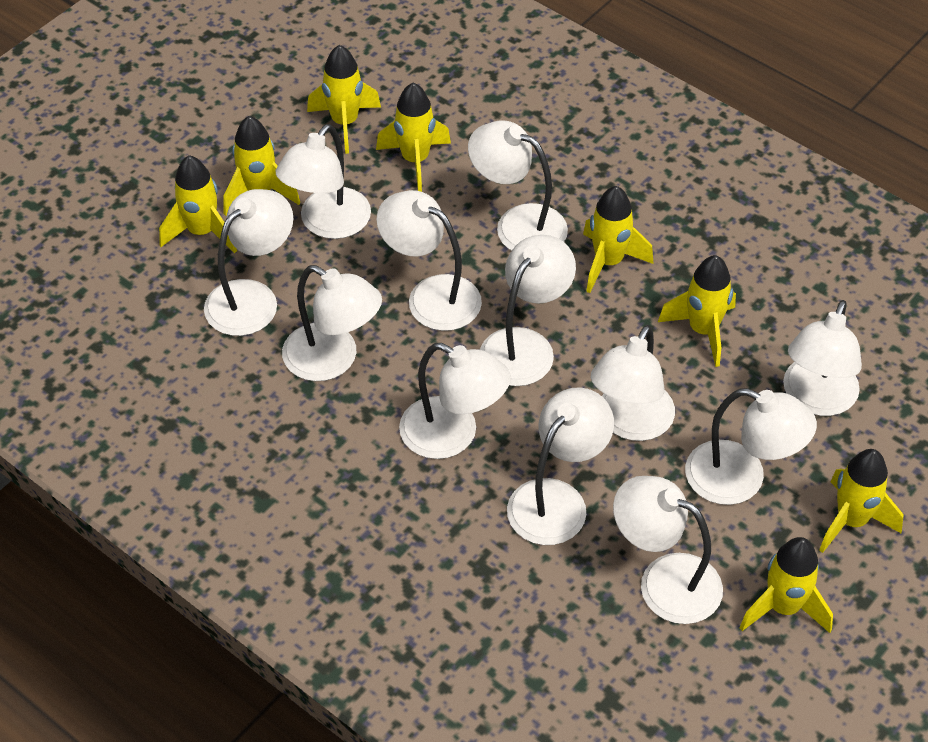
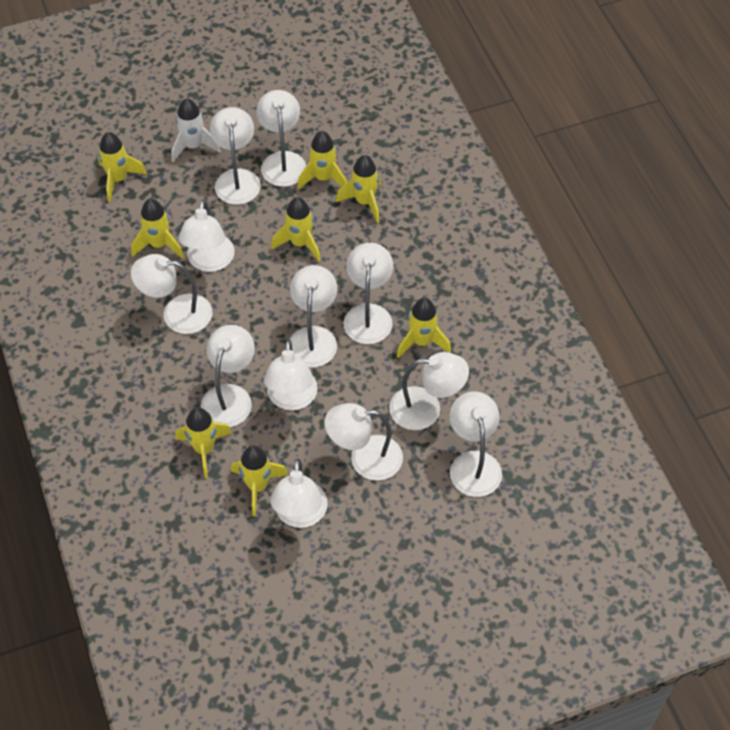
white rocket: none = 0 -> [171,98,221,162] = 1

